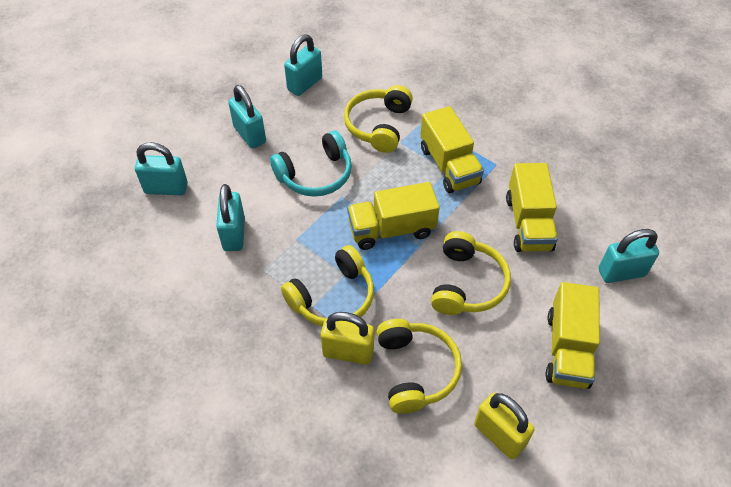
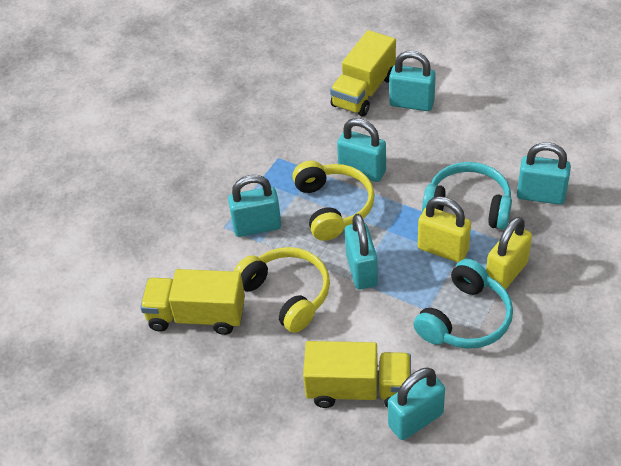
turquoise headphones: [270,130,352,197] = 1 -> [413,259,513,349] [422,162,512,230] = 2
turquoise padlock: [135,142,188,195] [216,184,245,251] [228,85,266,148] [284,34,322,96] [599,229,659,283] = 5 -> [228,175,281,237] [337,118,386,182] [345,214,378,289] [388,368,445,440] [389,51,436,111] [517,142,571,205] = 6
yellow headphones: [281,245,374,326] [344,85,413,153] [377,319,462,414] [431,231,511,315] = 4 -> [234,247,330,333] [293,161,375,241] = 2
yellow truck: [347,182,440,250] [420,106,484,193] [506,163,558,252] [545,282,600,389] = 4 -> [140,269,245,335] [303,341,411,408] [330,30,396,116] = 3

